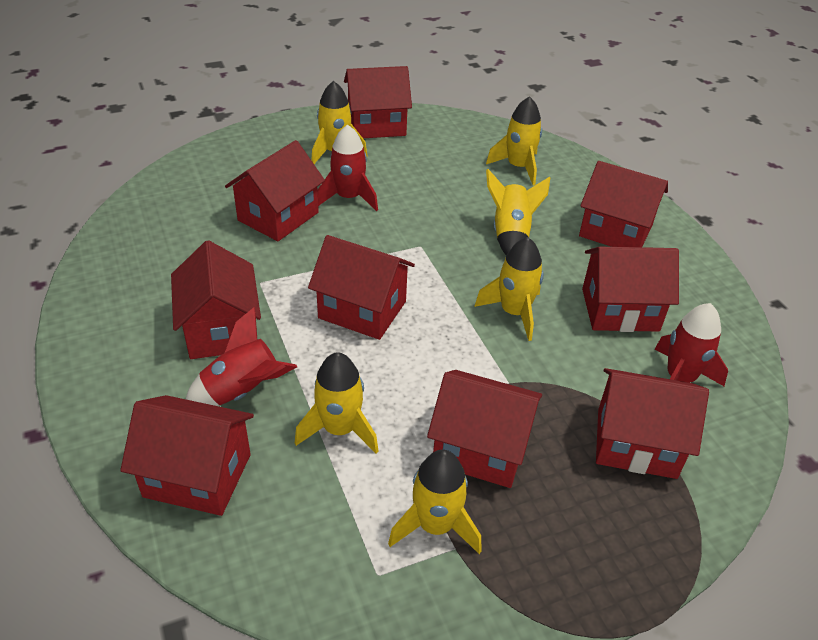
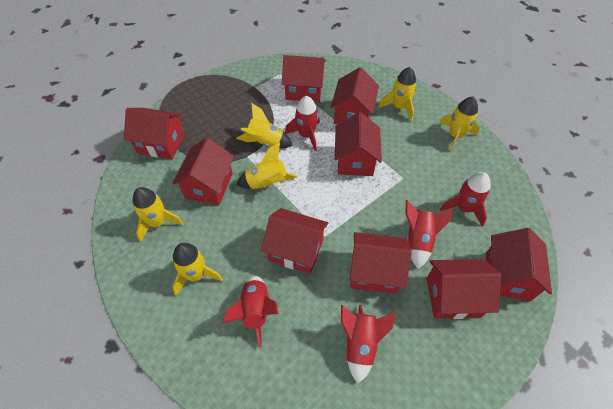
red rocket: [186,307,297,406] [318,125,378,211] [654,303,728,386] = 3 -> [223,276,279,348] [285,96,320,151] [341,305,396,384] [405,200,453,269] [440,172,491,226] = 5

